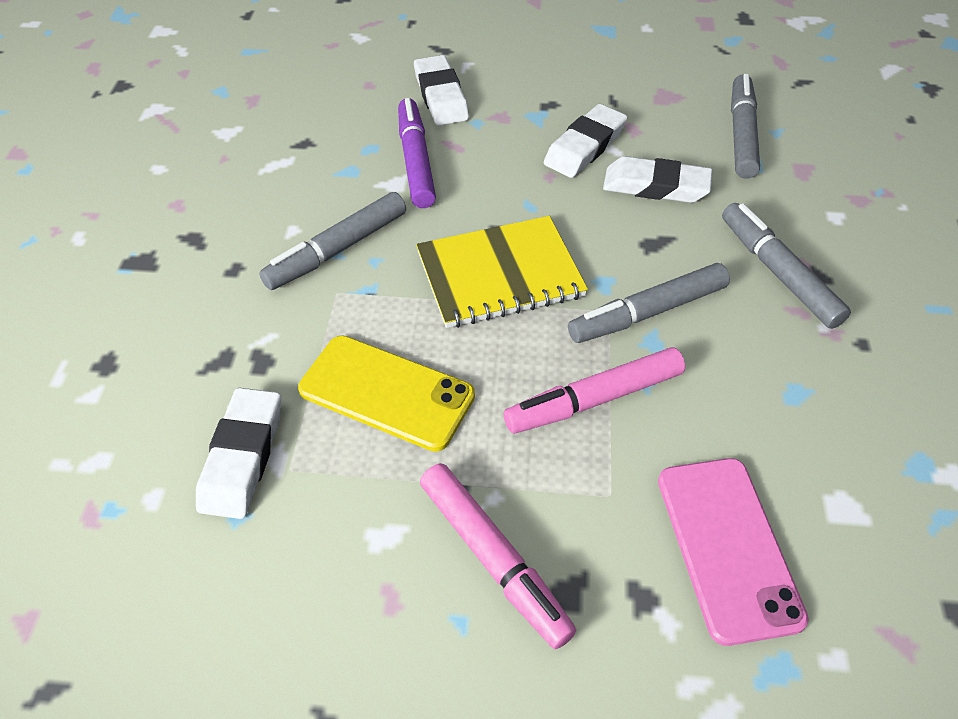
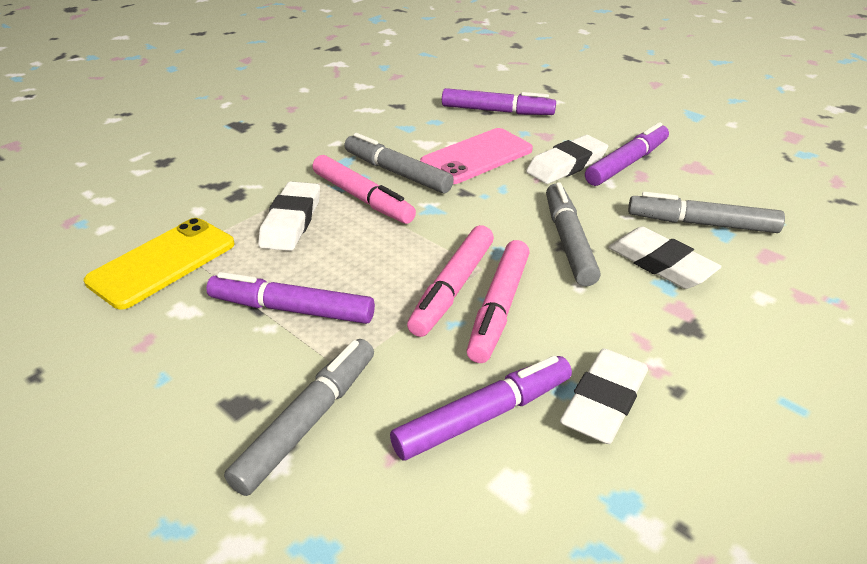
pink marker: [420,463,576,649] [504,347,685,433] = 2 -> [313,155,416,224] [407,225,494,337] [466,240,530,363] = 3
purple marker: [398,98,436,208] = 1 -> [206,272,375,324] [390,355,572,461] [442,88,556,115] [585,122,669,186] = 4
yellow notebook: [416,216,588,328] = 1 -> none = 0

